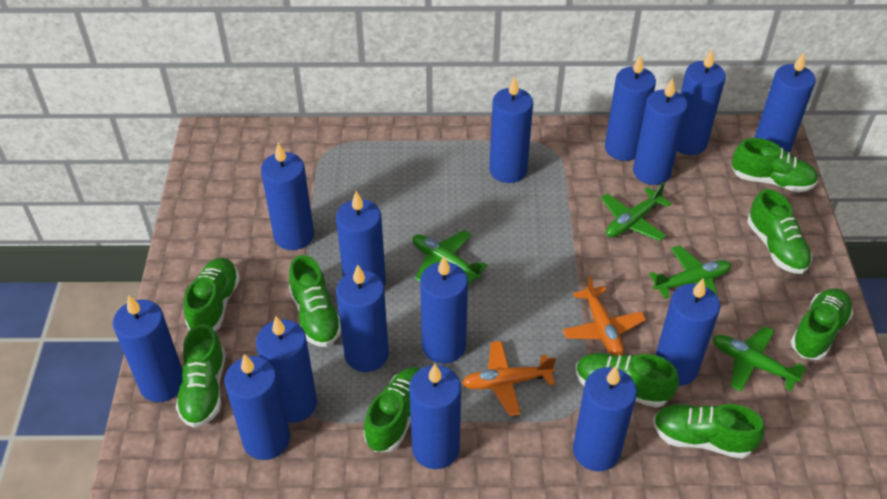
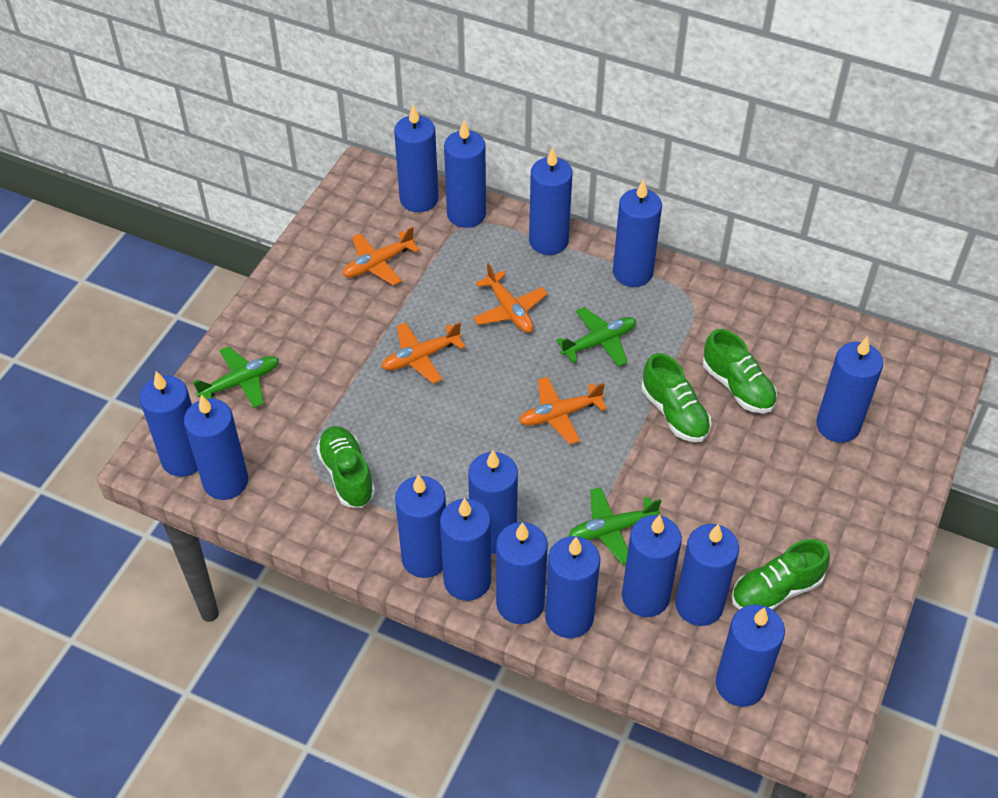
green plane: [412,230,487,285] [601,182,672,241] [649,245,731,299] [713,326,807,392] = 4 -> [193,346,279,408] [556,307,636,367] [569,487,661,564] = 3
green shoe: [176,324,225,428] [184,258,240,331] [289,255,341,347] [364,367,421,452] [576,353,679,408] [653,404,765,459] [732,138,818,192] [747,189,812,274] [791,288,853,360] = 9 -> [316,426,375,508] [642,353,711,442] [703,329,777,413] [731,539,830,610] = 4
orange plane: [462,341,556,416] [563,276,646,356] = 2 -> [343,227,420,286] [382,322,465,384] [473,263,548,333] [519,377,607,444] = 4

